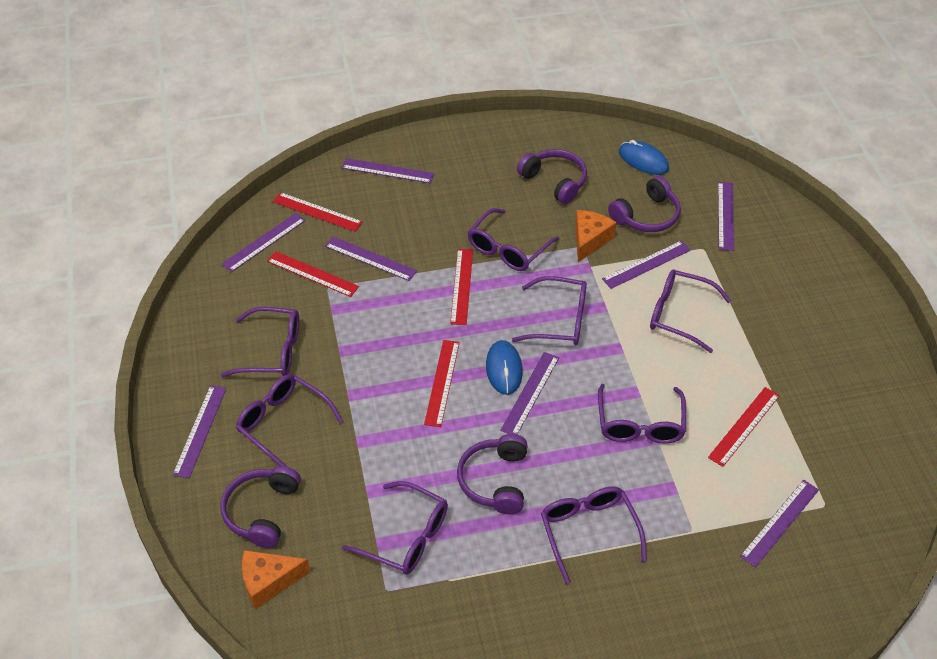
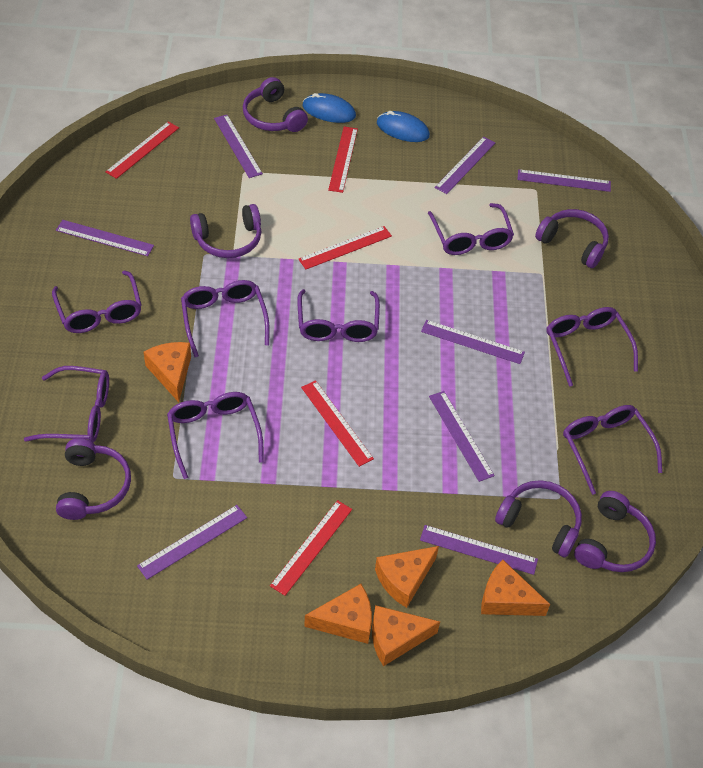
orange cheese: [242,550,310,609] [575,210,617,262] = 2 -> [144,342,191,402] [304,584,372,644] [372,605,440,666] [375,546,439,608] [481,560,550,616] = 5
purple headphones: [221,466,301,548] [457,434,527,514] [517,149,587,204] [608,176,681,232] = 4 -> [56,438,131,520] [190,204,261,258] [243,77,308,132] [495,480,582,558] [535,209,609,268] [574,491,656,572] = 6

